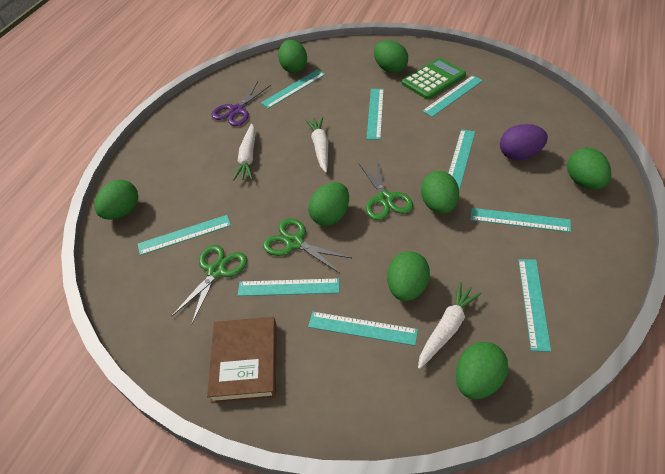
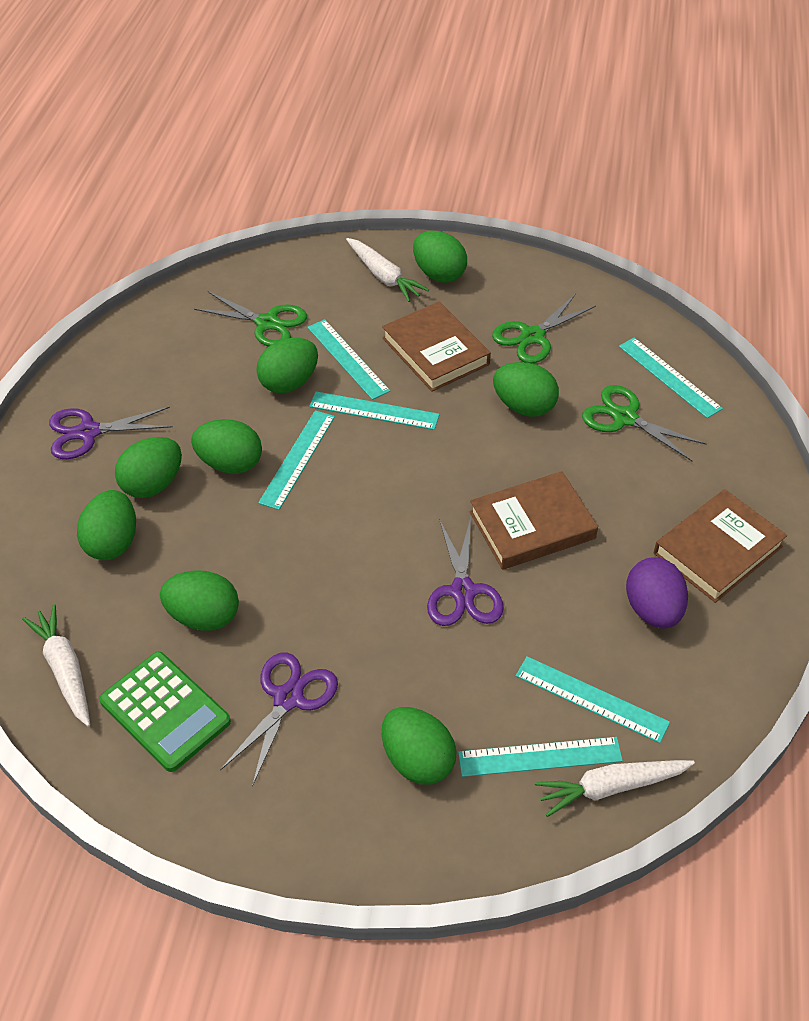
brown book: [207,317,277,403] = 1 -> [382,301,491,392] [470,471,598,570] [654,489,787,603] = 3
purple scissors: [211,82,271,126] = 1 -> [49,407,173,459] [220,652,338,787] [427,518,504,626] = 3
turquoise ruler: [138,215,231,255] [238,278,340,296] [261,69,325,109] [308,312,418,346] [367,89,384,140] [422,75,483,117] [448,129,475,190] [470,208,571,232] [518,259,551,352] = 9 -> [258,410,335,510] [307,319,390,400] [309,391,440,430] [458,737,623,777] [516,656,670,743] [619,338,723,418] = 6

